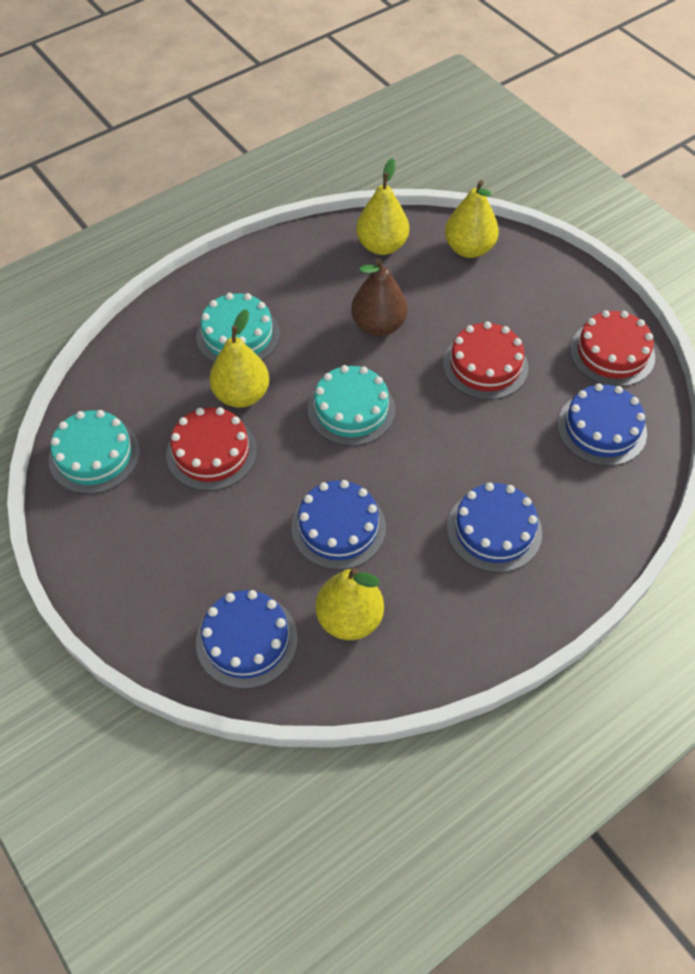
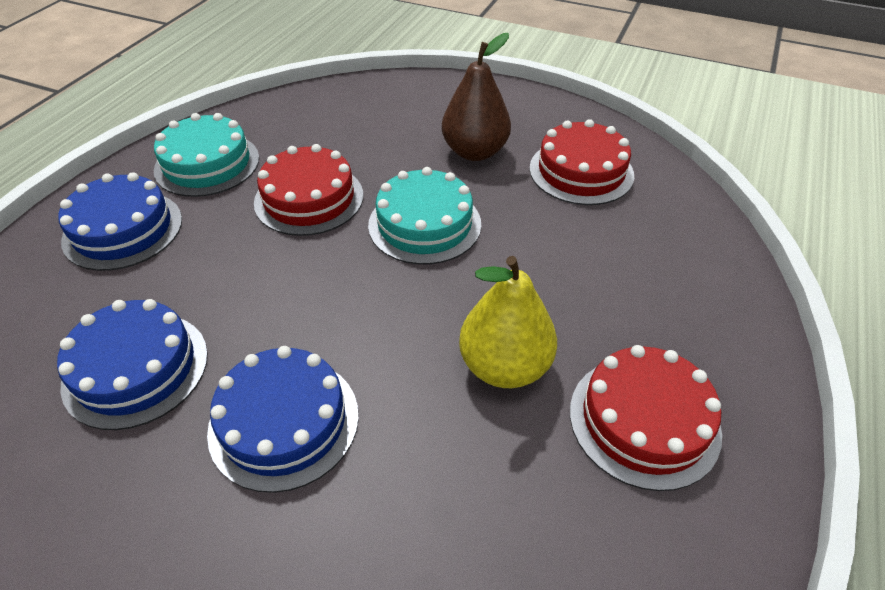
blue cake: [196,590,298,689] [291,480,386,570] [447,483,542,572] [557,383,647,466] = 4 -> [57,299,208,430] [59,172,182,271] [207,346,359,493] = 3
turquoise cake: [49,410,140,494] [196,293,280,363] [308,365,395,446] = 3 -> [154,113,259,197] [368,167,481,265] = 2
yellow pear: [209,309,269,408] [315,568,384,640] [356,158,409,255] [445,180,499,258] = 4 -> [459,256,557,388] = 1

